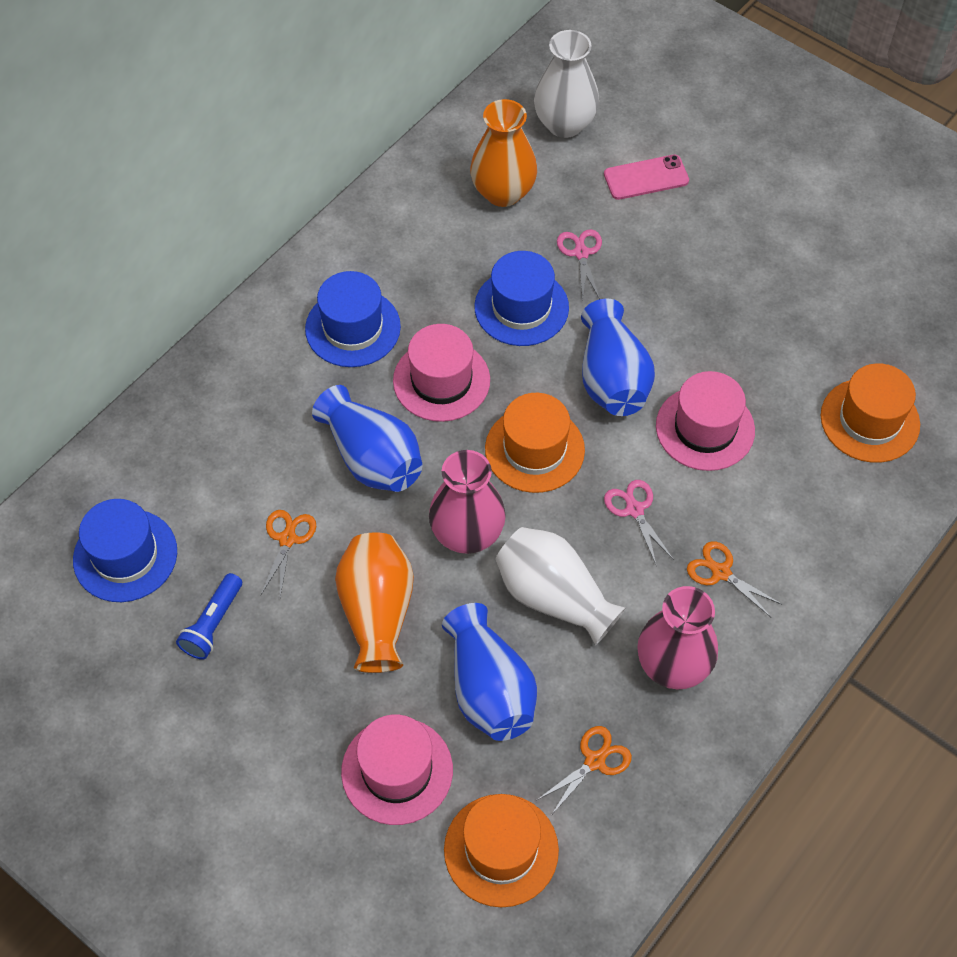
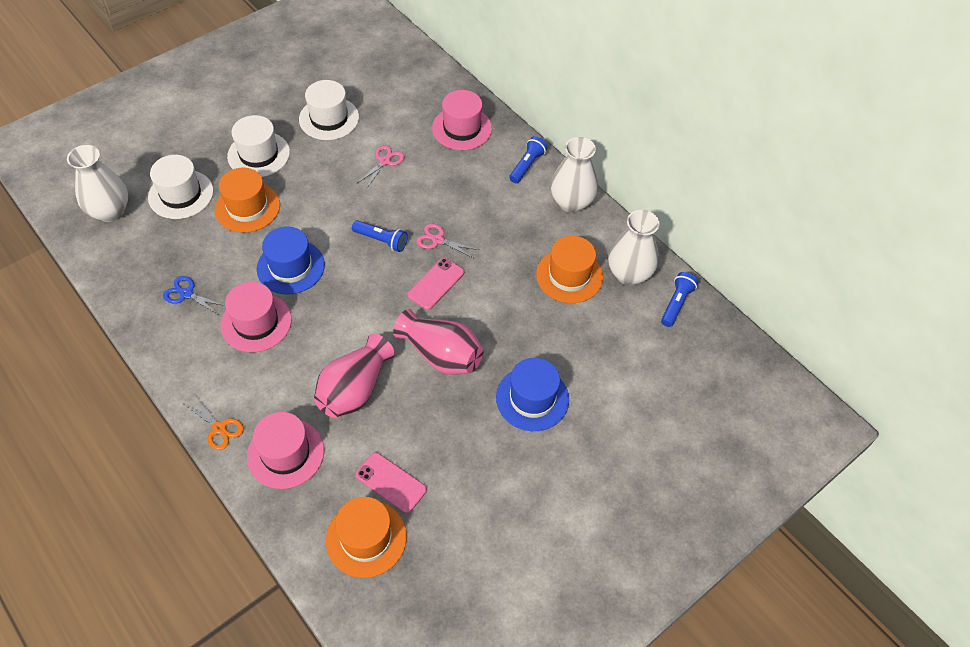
blue flashlight: [176,573,242,660] = 1 -> [352,220,408,252] [509,136,548,183] [661,272,698,327] = 3
blue hat: [73,499,177,602] [305,271,401,367] [474,251,569,346] = 3 -> [257,227,325,294] [496,358,569,431] = 2
blue scissors: none = 0 -> [163,276,225,315] = 1
blue vase: [312,385,423,492] [442,603,537,741] [581,299,655,416] = 3 -> none = 0
orange scissors: [261,510,316,597] [537,726,632,814] [687,541,783,618] = 3 -> [184,396,244,450] = 1
orange vase: [335,532,414,673] [470,99,537,207] = 2 -> none = 0
pink phone: [604,155,689,200] = 1 -> [355,452,427,513] [407,258,464,310] = 2
white hat: none = 0 -> [148,155,214,219] [227,115,290,177] [299,80,359,140] = 3
white vase: [495,527,626,646] [534,30,599,138] = 2 -> [67,145,128,222] [551,137,598,213] [608,210,659,285] = 3

